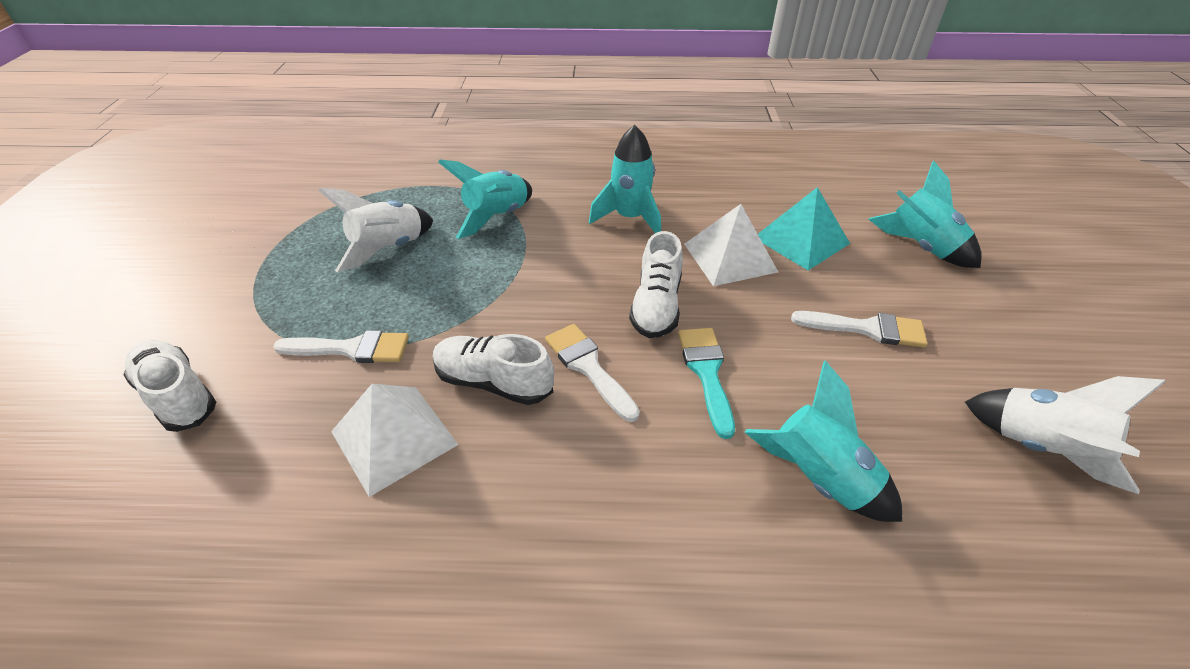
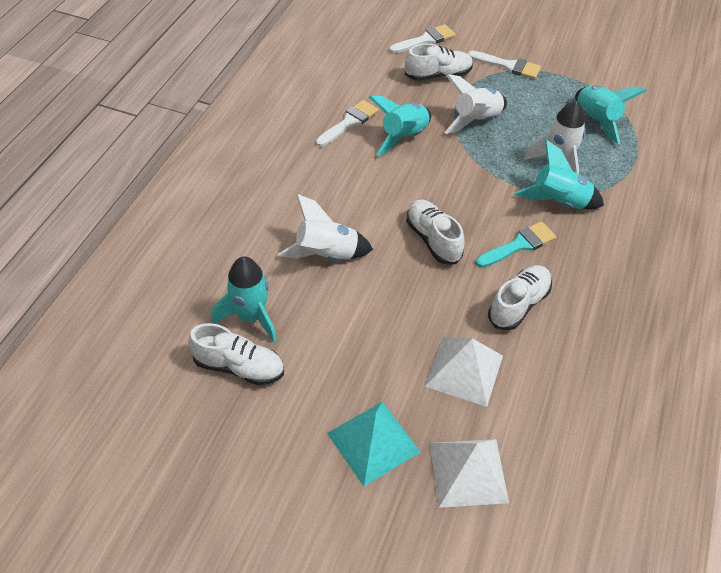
white rocket: [318,188,434,272] [965,376,1165,494] = 2 -> [278,194,373,260] [445,74,507,134] [524,100,586,174] = 3
white shoe: [123,340,216,432] [433,334,554,405] [629,231,683,338] = 3 -> [188,323,284,385] [405,43,473,81] [406,199,464,264] [488,265,552,330] = 4

